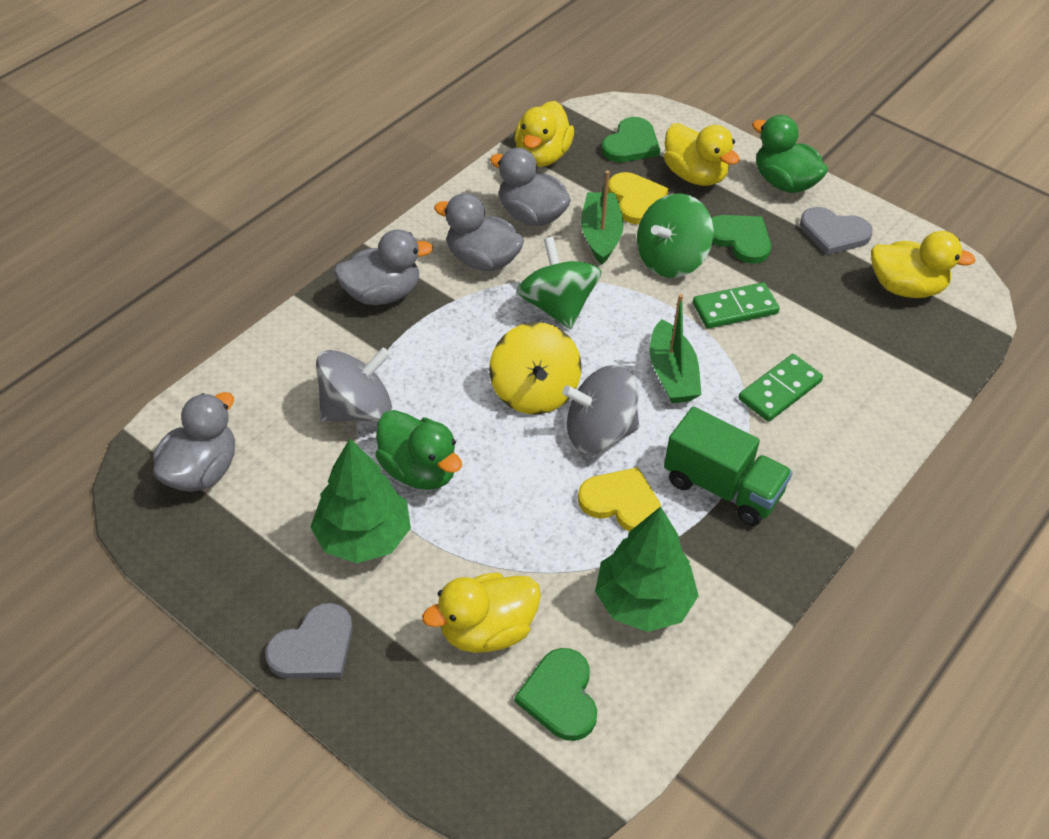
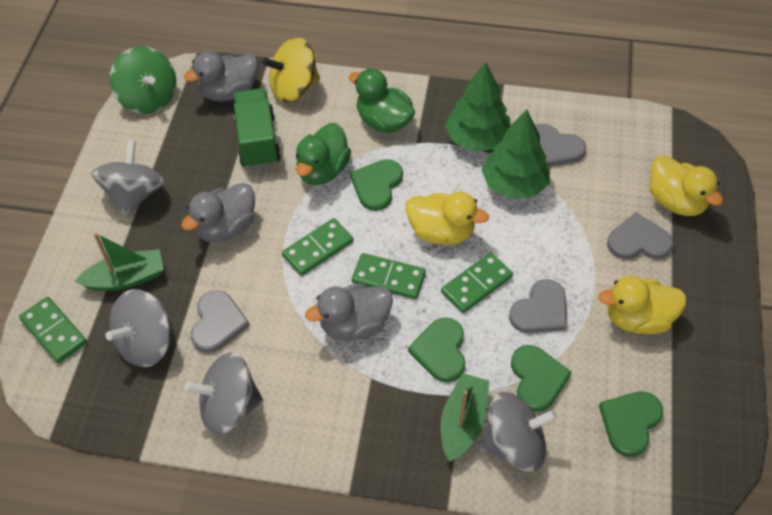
green domino: [693,282,780,329] [739,354,823,422] = 2 -> [19,297,87,363] [282,218,354,276] [352,253,426,299] [441,253,513,313] = 4
green heart: [515,648,597,741] [601,117,660,162] [711,215,771,264] = 3 -> [350,159,403,211] [408,317,465,382] [511,345,572,412] [599,391,663,457] = 4
green spinning top: [516,237,602,329] [637,193,714,278] = 2 -> [110,46,176,114] = 1
grey duck: [153,392,235,492] [334,229,433,305] [434,193,524,271] [490,148,571,226] = 4 -> [181,183,255,242] [184,51,258,102] [305,284,393,341] = 3
grey heart: [265,603,353,679] [800,207,873,255] = 2 -> [191,290,250,353] [509,279,567,333] [535,124,586,167] [607,212,673,259] = 4
grey spinning top: [316,348,392,422] [562,365,639,453] = 2 -> [91,140,165,216] [105,289,171,367] [185,352,263,435] [480,392,557,472] = 4
yellow duck: [422,573,541,653] [514,101,574,167] [664,123,740,186] [871,231,976,298] = 4 -> [406,191,489,245] [598,276,687,334] [650,155,723,216] = 3
yellow heart: [578,467,661,532] [608,172,668,224] = 2 -> none = 0

